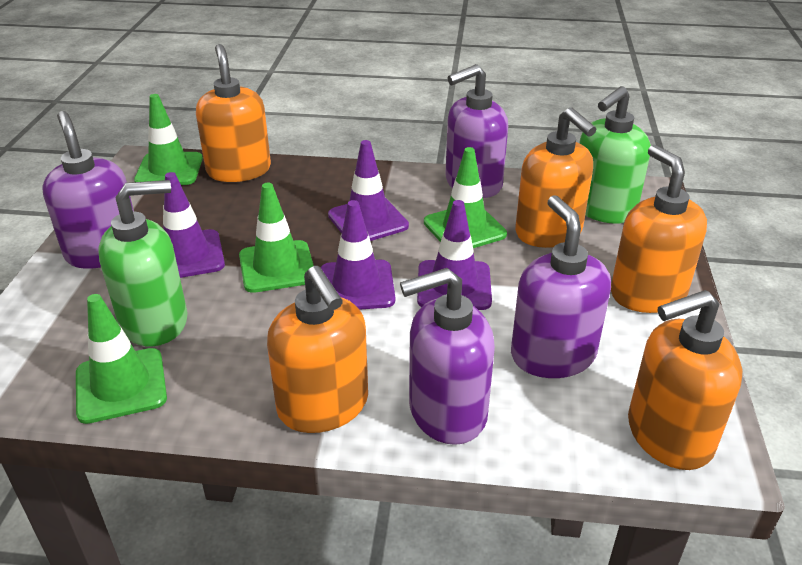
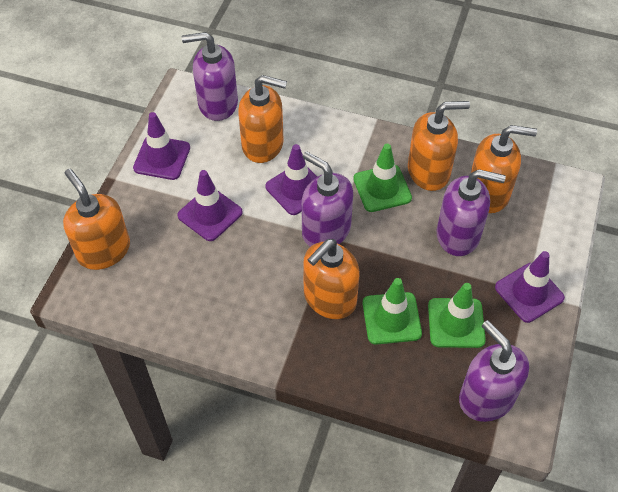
green soap dispenser: [98,180,188,346] [579,86,651,224] = 2 -> none = 0
green traffic cone: [76,294,167,424] [134,94,203,185] [239,183,314,293] [424,147,507,248] = 4 -> [353,144,412,212] [363,278,422,345] [428,283,486,348] = 3

